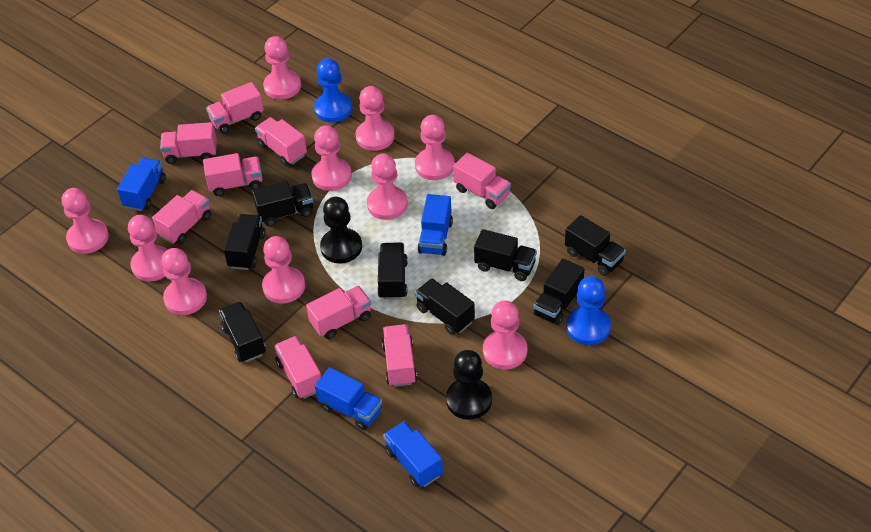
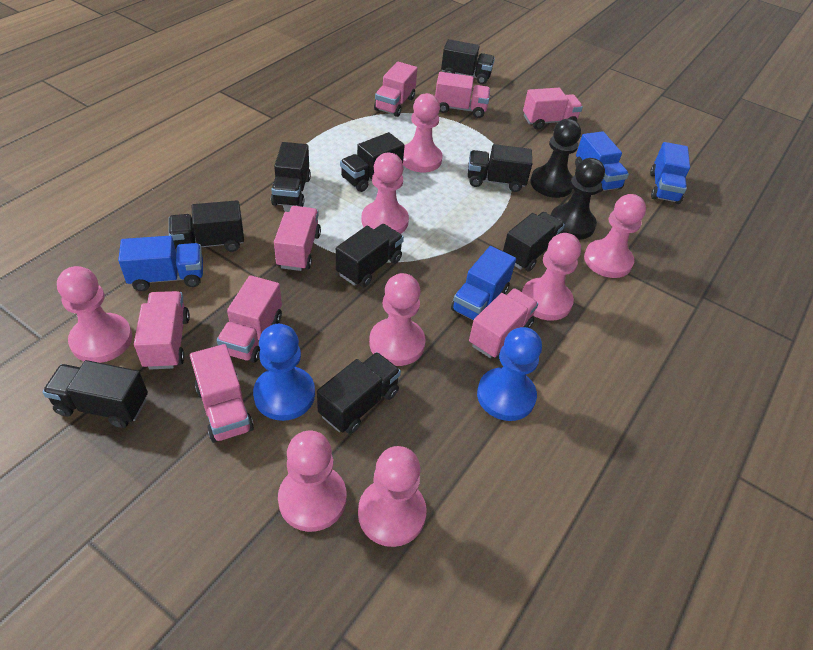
black truck: [219,302,266,362] [224,214,265,270] [252,181,313,226] [377,242,408,300] [415,278,475,335] [474,229,537,281] [533,259,584,325] [565,215,626,276] = 8 -> [42,360,148,428] [169,200,244,252] [271,142,311,207] [317,352,401,434] [336,224,404,287] [340,132,405,192] [441,39,495,84] [468,144,532,192] [503,212,565,271] = 9
pink pawn: [62,188,109,254] [128,215,168,281] [161,248,207,315] [262,236,305,304] [263,36,301,100] [312,125,352,191] [356,86,395,151] [367,154,408,220] [415,115,455,180] [483,300,527,369] = 10 -> [57,266,132,363] [278,431,346,532] [358,446,427,547] [361,153,409,234] [369,273,426,366] [403,93,443,172] [522,233,581,321] [584,194,646,278] = 8
pink truck: [152,190,211,244] [160,122,217,164] [203,153,262,196] [206,82,264,133] [255,117,307,166] [274,336,321,399] [306,286,371,339] [382,324,417,387] [453,153,511,209] = 9 -> [134,291,190,369] [190,344,254,443] [217,275,282,363] [274,206,321,271] [374,62,417,117] [435,72,490,118] [469,288,538,360] [523,88,583,130] = 8

